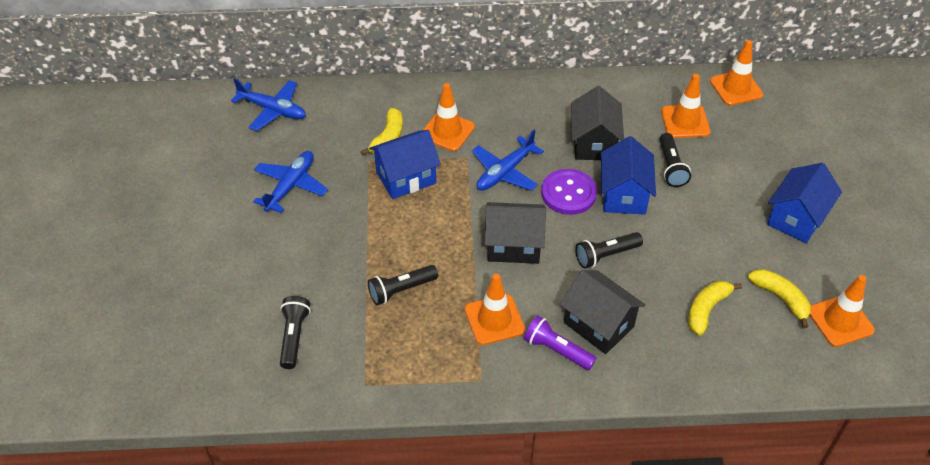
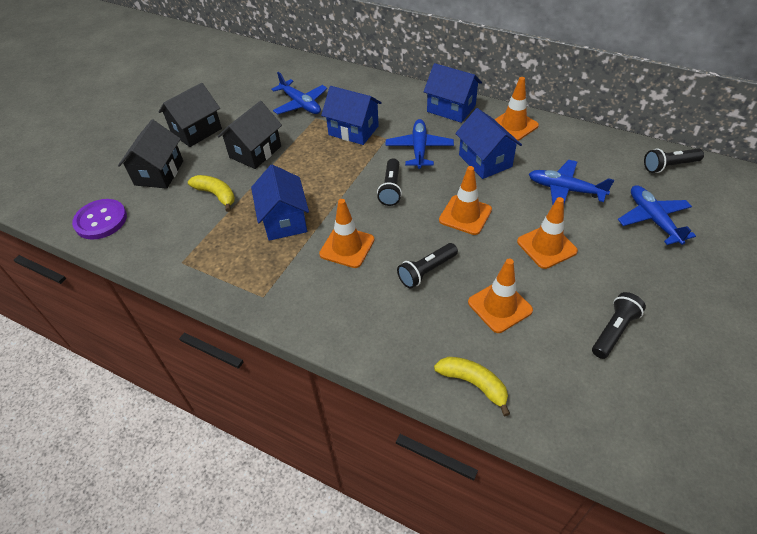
blue house: [369,130,441,199] [601,136,656,215] [767,163,842,243] = 3 -> [251,164,309,241] [321,86,382,145] [423,63,482,123] [455,108,522,179] = 4
blue plane: [231,78,306,131] [253,151,328,213] [472,130,544,191] = 3 -> [271,72,327,114] [385,119,454,169] [529,160,614,204] [618,185,696,245] = 4
purple flashlight: [524,315,596,370] = 1 -> none = 0
yellow banana: [361,108,403,156] [688,281,742,335] [748,269,811,328] = 3 -> [188,175,235,212] [434,357,510,416] = 2

